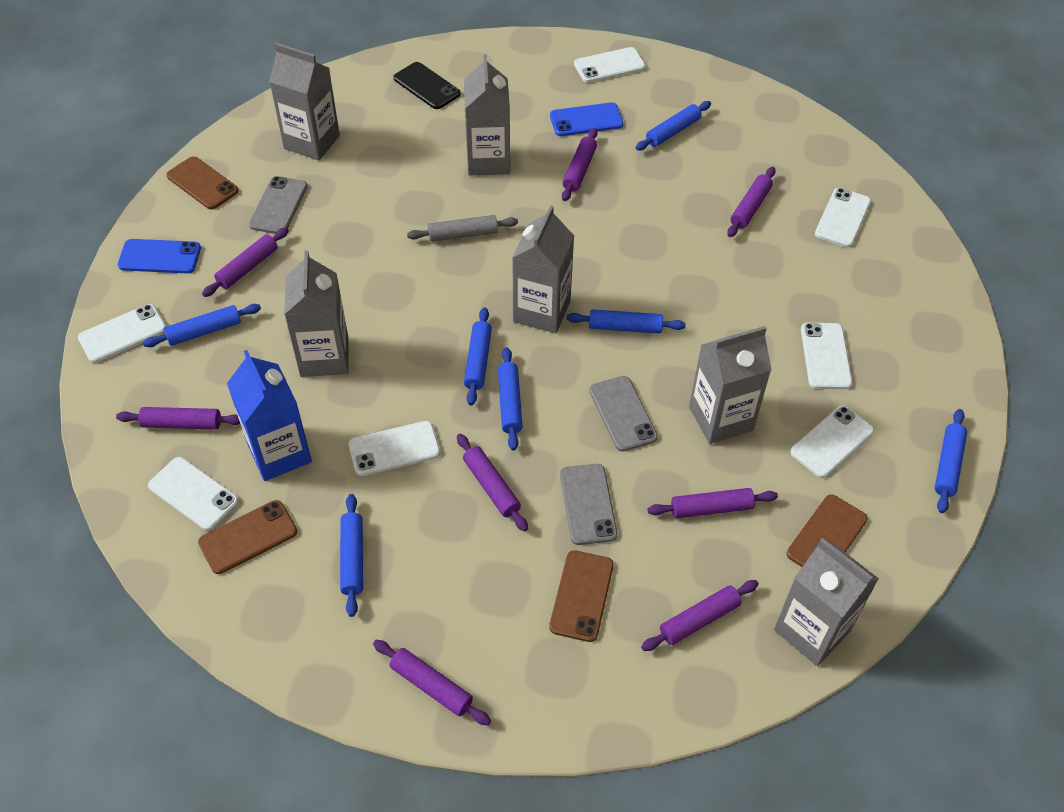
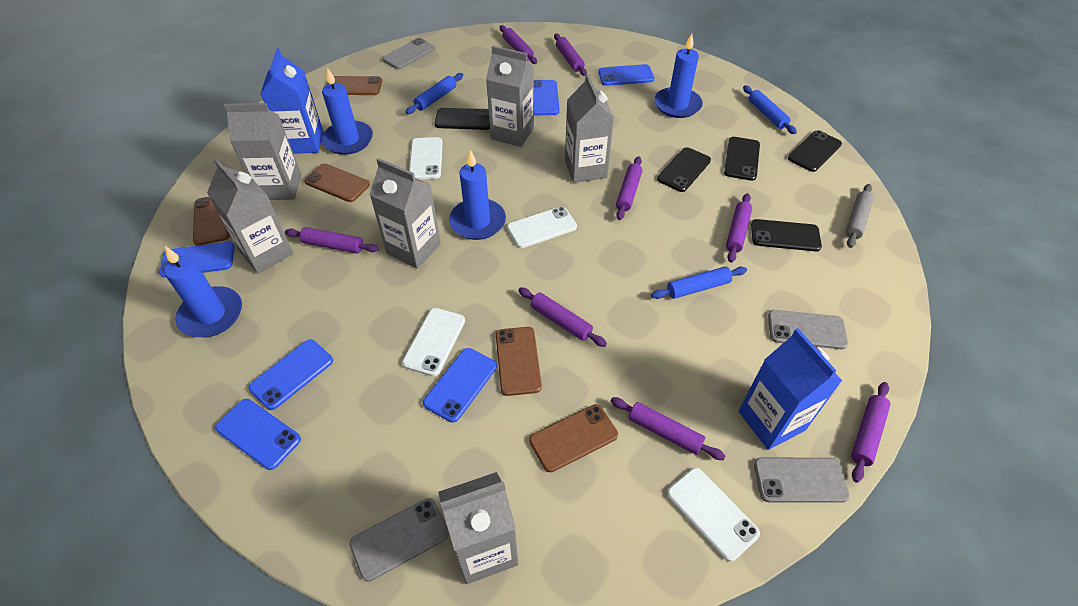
black phone: [393,62,461,109] = 1 -> [434,108,490,130] [657,147,711,192] [724,137,760,181] [751,219,822,251] [788,130,842,172] = 5
blue candle: none = 0 -> [164,246,242,337] [321,68,373,155] [449,150,506,240] [654,34,703,118] = 4
blue carton: [227,350,312,481] = 1 -> [261,48,323,154] [739,328,842,450] = 2
blue phone: [118,239,201,273] [550,102,623,136] = 2 -> [159,242,235,278] [215,399,301,470] [249,339,333,410] [423,348,497,423] [534,80,560,116] [598,64,654,86] = 6
blue rolling pin: [143,304,261,347] [340,494,363,617] [464,307,492,405] [498,347,523,451] [567,309,686,334] [636,101,711,151] [935,409,967,513] = 7 -> [406,73,463,114] [651,267,747,299] [743,85,797,134] = 3
brown phone: [166,156,238,209] [198,500,297,574] [549,550,614,642] [787,495,868,567] = 4 -> [193,197,230,246] [304,163,370,202] [327,76,382,95] [496,327,542,396] [529,404,618,472] = 5
grey phone: [249,176,308,234] [560,464,617,545] [589,376,658,452] = 3 -> [349,498,449,582] [383,38,435,69] [754,458,850,503] [768,310,848,349] = 4
white phone: [78,304,166,363] [148,457,239,531] [349,421,440,476] [574,47,645,83] [790,406,874,478] [801,323,852,389] [815,188,871,247] = 7 -> [402,308,465,376] [409,137,443,179] [507,207,577,248] [667,468,760,562] = 4

